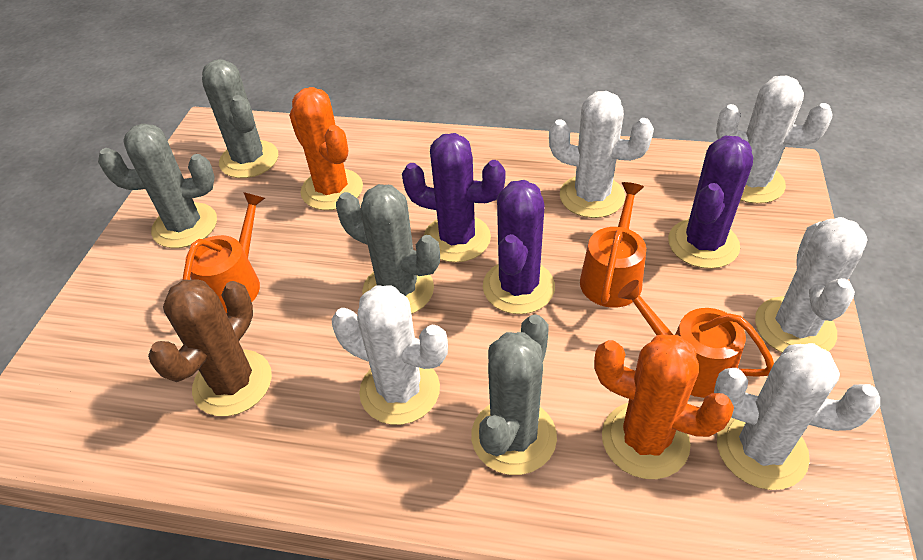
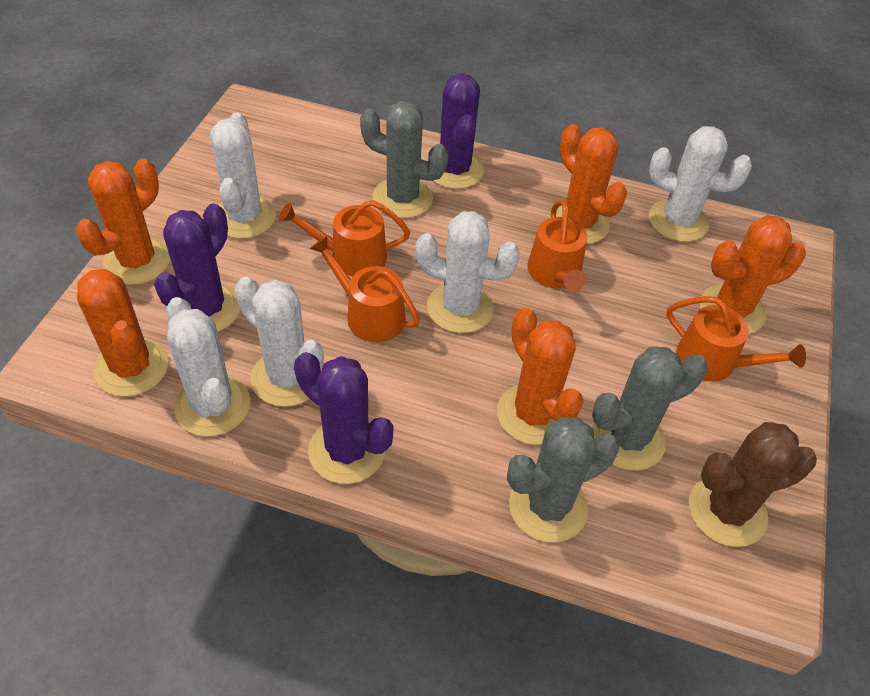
grey cactus: [98,124,217,248] [202,59,278,178] [336,184,440,314] [471,314,557,475] = 4 -> [360,101,449,218] [507,417,619,542] [592,346,708,471] = 3
orange cactus: [289,87,363,210] [594,335,734,479] = 2 -> [76,159,170,285] [77,269,168,397] [497,308,584,445] [549,124,627,244] [700,215,806,334] = 5
orange watering can: [183,192,265,314] [580,182,646,308] [618,280,774,398] = 3 -> [279,200,410,276] [310,236,420,342] [527,200,587,292] [666,296,806,382] = 4

